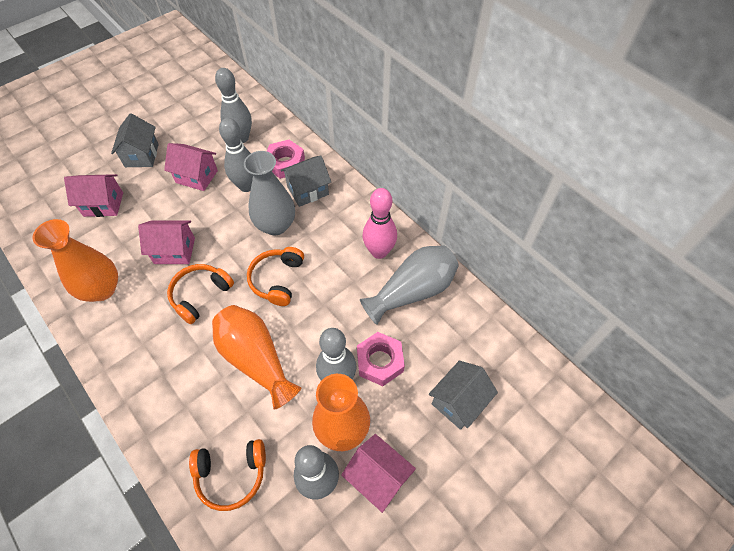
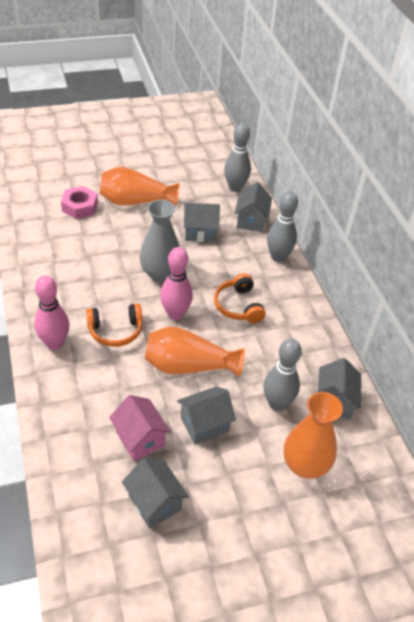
grey bowling pin: [215,68,252,143] [219,118,253,192] [294,445,339,499] [316,328,356,381] = 4 -> [224,123,251,192] [263,338,302,411] [267,192,298,262] = 3
grey house: [111,113,159,167] [281,156,331,207] [429,360,498,430] = 3 -> [122,458,189,529] [177,386,236,444] [184,203,220,242] [235,182,272,232] [318,358,361,420] = 5
grey vase: [244,151,295,235] [360,245,459,325] = 2 -> [139,200,180,282] = 1
orange headphones: [167,264,234,324] [189,439,266,511] [247,247,304,306] = 3 -> [86,303,143,347] [214,273,266,323] = 2
pink bowling pin: [363,188,397,259] = 1 -> [34,275,70,350] [160,247,193,320] = 2
pink house: [64,174,123,217] [138,220,195,264] [164,143,218,191] [341,434,416,513] = 4 -> [109,395,171,461] = 1
pink nut: [267,140,305,179] [357,332,405,386] = 2 -> [61,186,98,219] = 1

